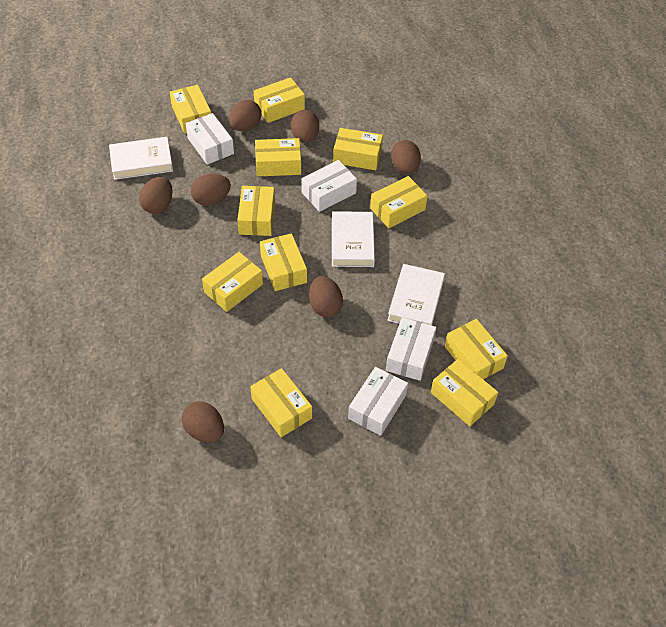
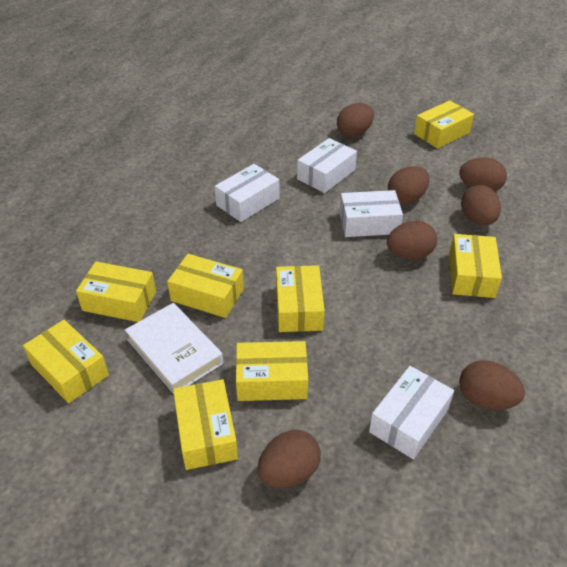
white book: [109,137,173,180] [332,211,375,267] [387,264,445,325] = 3 -> [125,303,223,394] = 1
yellow box: [170,85,211,134] [202,252,263,312] [237,186,275,236] [250,368,312,437] [254,77,305,123] [255,138,301,177] [260,233,307,291] [333,128,383,170] [370,176,428,228] [431,359,498,426] [445,319,508,379] = 11 -> [23,320,109,403] [76,261,156,322] [167,254,244,318] [173,379,238,470] [236,341,308,401] [276,265,325,332] [414,100,474,149] [449,234,502,298] = 8

